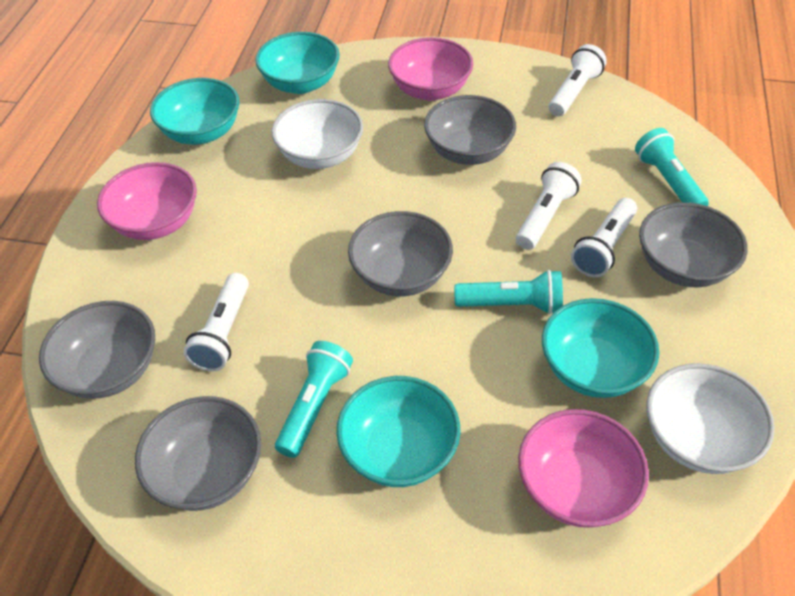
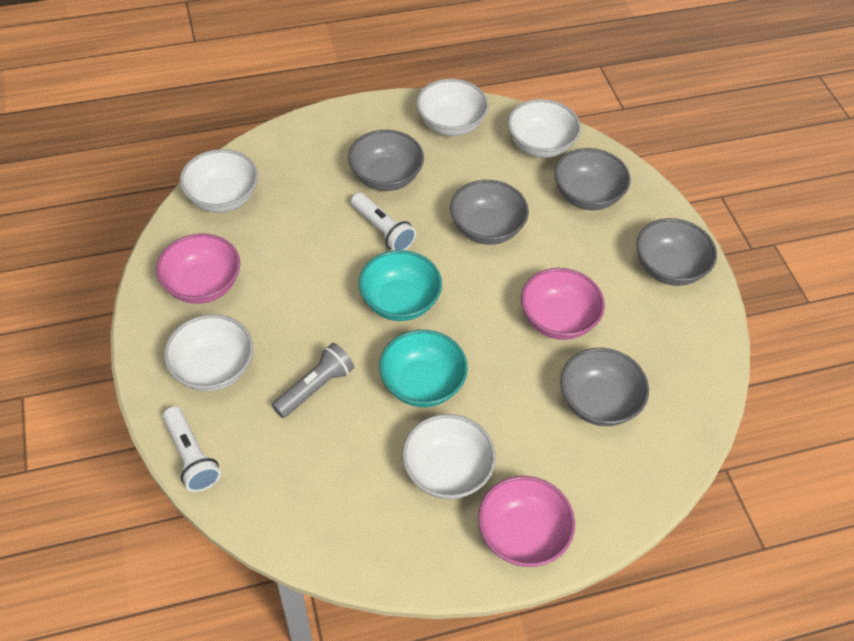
grey flashlight: none = 0 -> [272,343,354,418] = 1
turquoise bowl: [150,78,239,145] [255,32,340,94] [336,376,461,487] [542,298,659,398] = 4 -> [359,250,442,321] [379,330,468,407] = 2
turquoise flashlight: [275,341,353,458] [454,270,563,315] [635,128,709,206] = 3 -> none = 0
white bowl: [271,99,363,169] [646,363,775,474] = 2 -> [164,314,253,391] [180,149,258,213] [402,414,496,499] [416,79,489,136] [508,99,581,158] = 5
white flashlight: [183,273,249,372] [516,162,582,250] [548,44,607,117] [571,198,637,277] = 4 -> [163,406,221,492] [351,193,416,251] = 2

